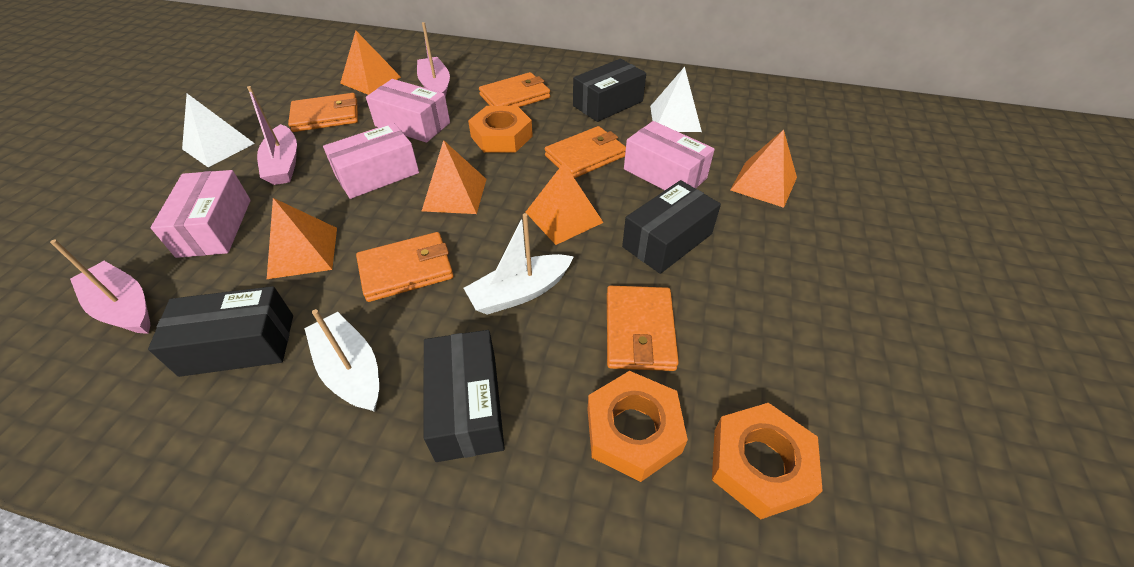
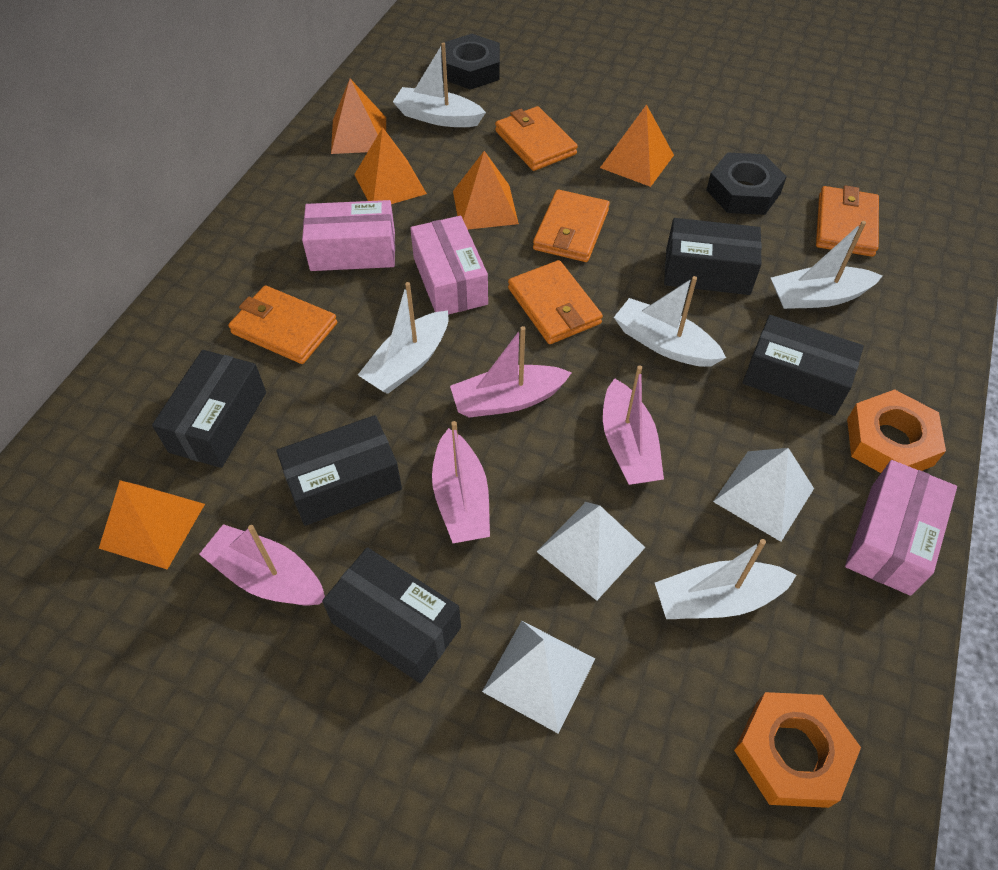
black box: [148,286,293,377] [424,330,505,462] [573,59,646,122] [622,180,721,274] = 4 -> [152,350,266,468] [276,415,402,526] [322,547,461,683] [664,218,762,295] [743,315,864,416] = 5
black nut: none = 0 -> [442,34,500,90] [706,152,787,215] = 2
orange nut: [468,106,533,153] [587,371,688,482] [712,403,823,519] = 3 -> [734,692,861,808] [847,389,946,473] = 2
pink boat: [50,239,150,334] [247,86,297,185] [417,22,450,98] = 3 -> [199,524,325,606] [432,421,490,543] [450,326,572,417] [603,365,664,485] = 4
pink box: [151,170,251,258] [323,122,419,199] [366,79,450,143] [624,121,715,190] = 4 -> [302,200,395,271] [410,216,488,315] [845,460,957,596] = 3
white boat: [304,309,379,412] [464,213,574,315] = 2 -> [358,282,448,394] [393,42,486,127] [614,276,726,367] [655,539,796,619] [771,221,882,309] = 5
white pyramid: [182,94,255,167] [650,67,702,132] = 2 -> [482,621,595,734] [537,502,645,601] [713,448,814,542] = 3

